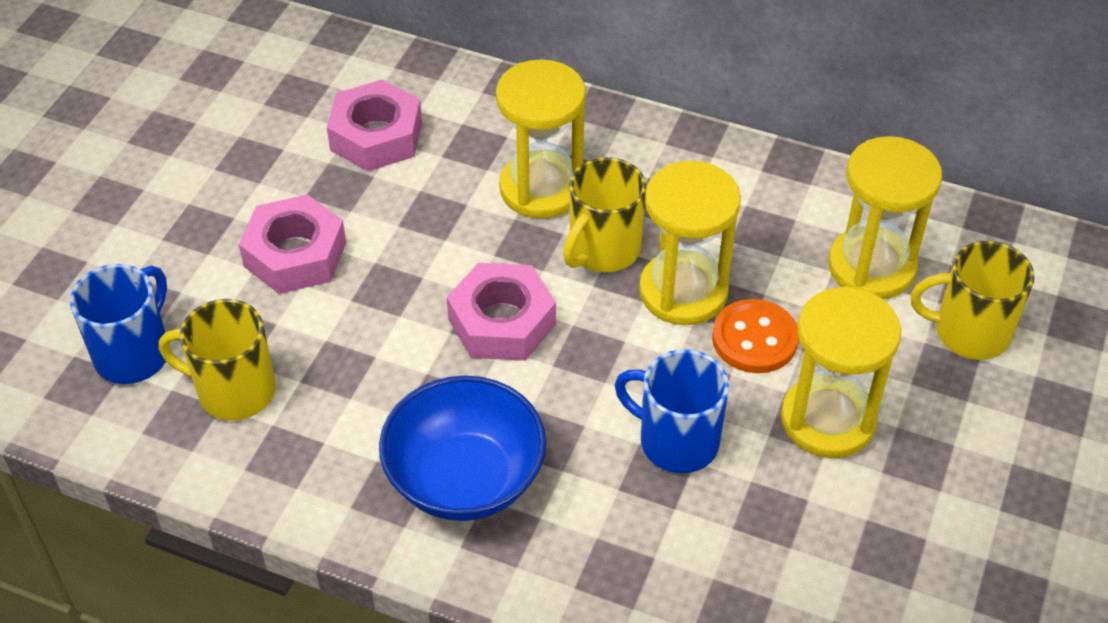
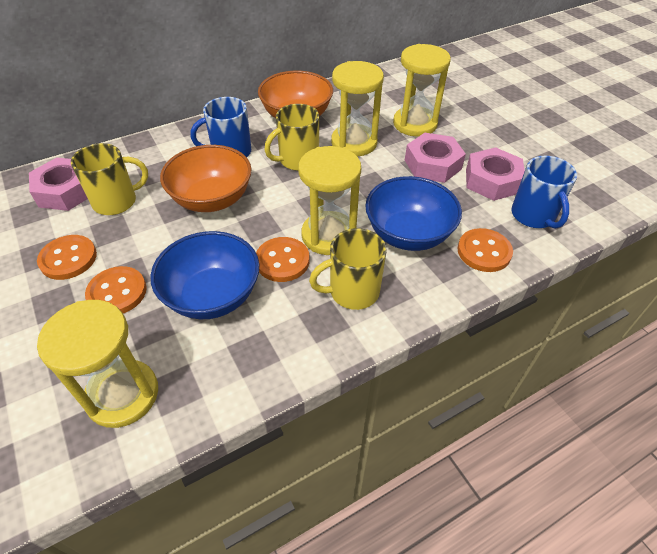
blue bowl: [379,376,546,521] = 1 -> [151,231,260,319] [365,176,462,251] = 2
orange bowl: none = 0 -> [160,145,252,212] [258,71,333,118] = 2
orange button: [712,299,799,373] = 1 -> [37,235,97,280] [85,266,147,314] [256,237,310,282] [458,228,513,272] = 4

